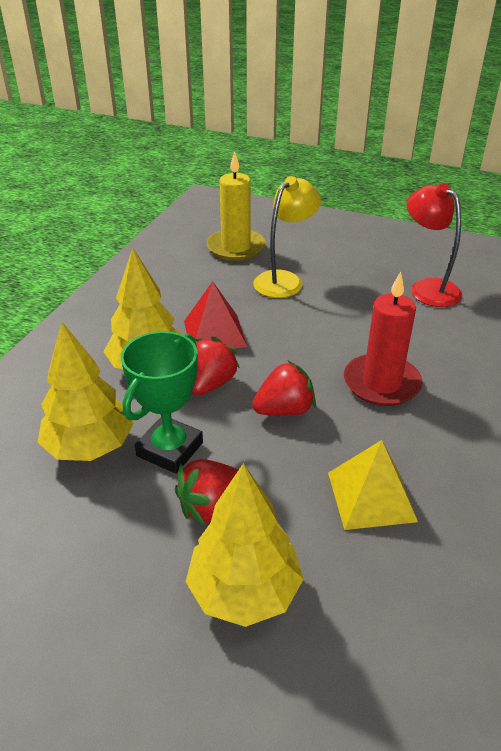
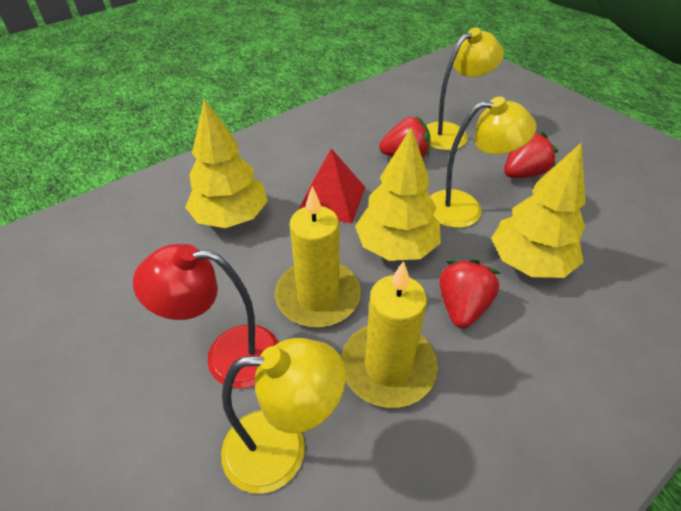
green trophy: [121,331,203,474] = 1 -> none = 0
red candle: [344,272,423,406] = 1 -> none = 0
yellow candle: [206,151,265,261] = 1 -> [275,186,361,327] [341,261,438,408] = 2
yellow lamp: [253,176,321,298] = 1 -> [221,338,346,494] [426,28,504,151] [430,97,537,228] = 3
yellow pyramid: [328,440,418,530] = 1 -> none = 0

